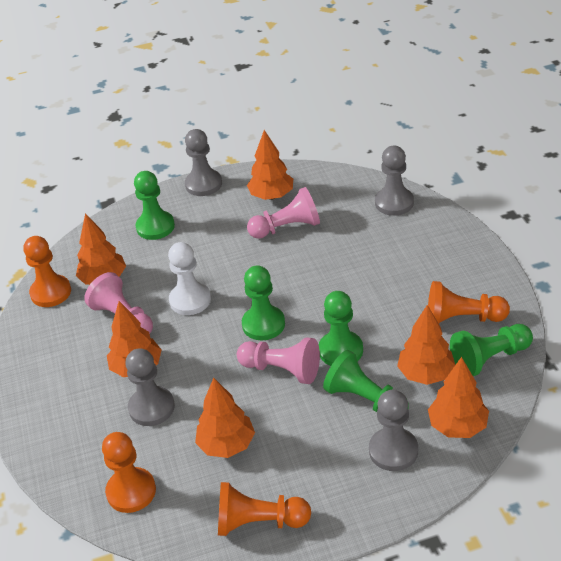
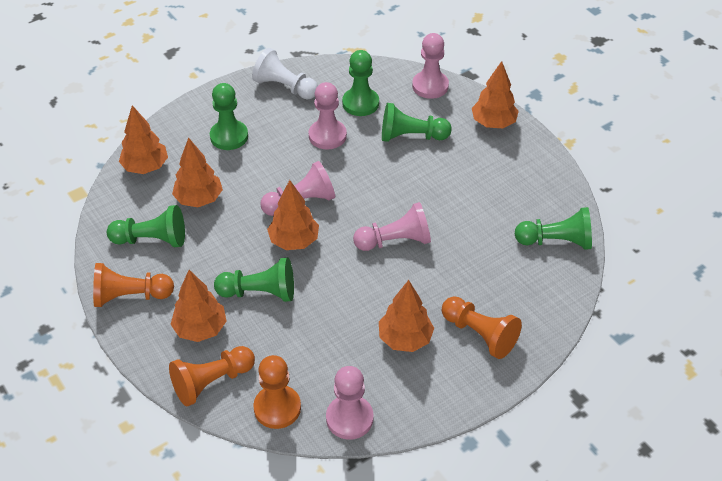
green pawn: [134,171,175,240] [242,265,285,340] [319,291,363,366] [323,350,409,412] [450,324,533,376] = 5 -> [107,205,185,247] [210,83,248,150] [214,258,294,302] [342,50,379,116] [382,103,452,142] [515,207,592,250] = 6
grey pawn: [125,348,175,426] [185,129,222,196] [369,390,418,471] [375,146,414,216] = 4 -> none = 0
pink pawn: [84,272,153,334] [237,337,320,384] [247,187,320,239] = 3 -> [260,161,335,216] [309,82,347,150] [326,366,374,440] [353,202,431,251] [412,33,449,99] = 5

